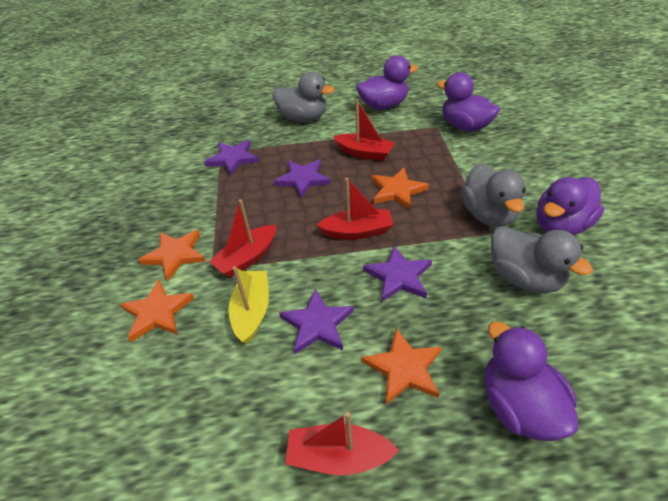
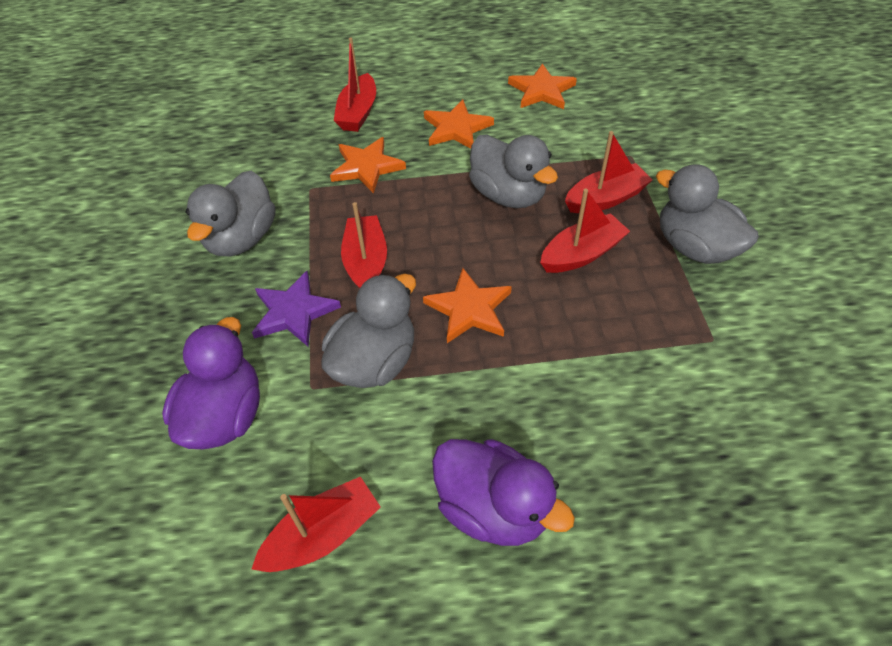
grey duck: [272,72,335,122] [461,163,526,227] [491,226,593,293] = 3 -> [186,171,275,256] [321,274,416,388] [469,135,558,208] [656,164,759,264] = 4
purple duck: [356,55,418,110] [437,72,500,132] [484,321,579,441] [537,177,604,235] = 4 -> [162,317,260,449] [432,439,575,546] = 2
purple star: [204,140,259,176] [274,159,331,198] [279,288,354,354] [363,245,432,302] = 4 -> [252,271,341,346] = 1
red boat: [209,199,276,277] [285,412,399,475] [317,178,393,240] [333,100,394,161] = 4 -> [252,477,381,572] [334,37,376,132] [341,202,387,288] [540,189,630,273] [565,131,653,213] = 5
yellow boat: [228,266,269,344] = 1 -> none = 0

